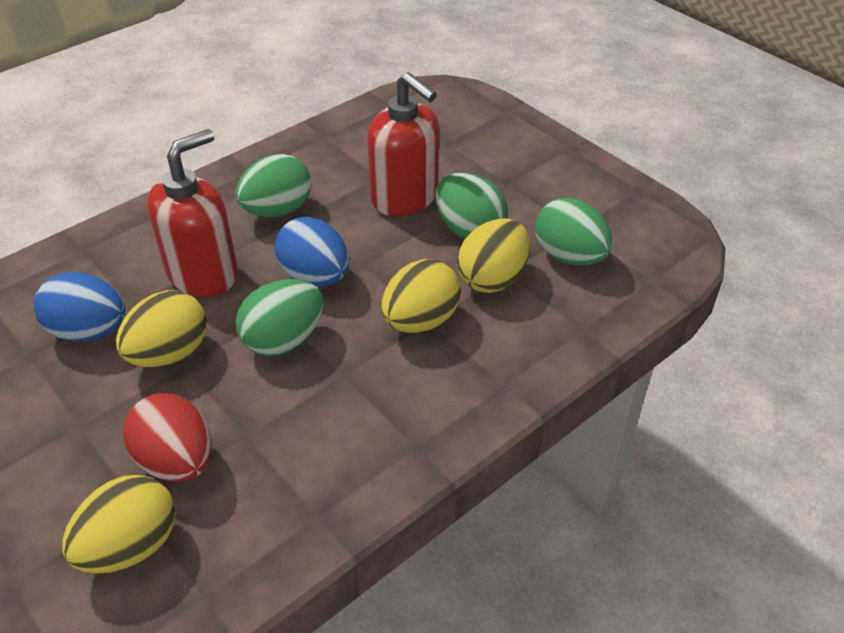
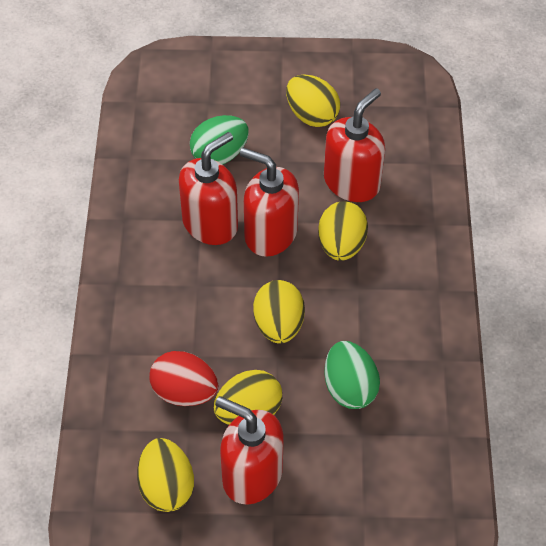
blue egg: [34,272,125,342] [274,217,349,286] = 2 -> none = 0
green egg: [236,154,312,217] [236,279,323,356] [435,173,508,239] [535,198,613,266] = 4 -> [190,115,249,165] [324,341,380,409] = 2
red soap dispenser: [147,129,238,297] [367,72,439,216] = 2 -> [179,132,238,245] [215,396,284,505] [240,148,299,257] [324,88,385,202] = 4
yellow egg: [62,475,176,574] [116,290,207,367] [382,259,461,333] [457,218,530,293] = 4 -> [137,438,194,512] [213,370,282,425] [253,280,305,344] [286,75,340,127] [318,201,368,261] = 5

